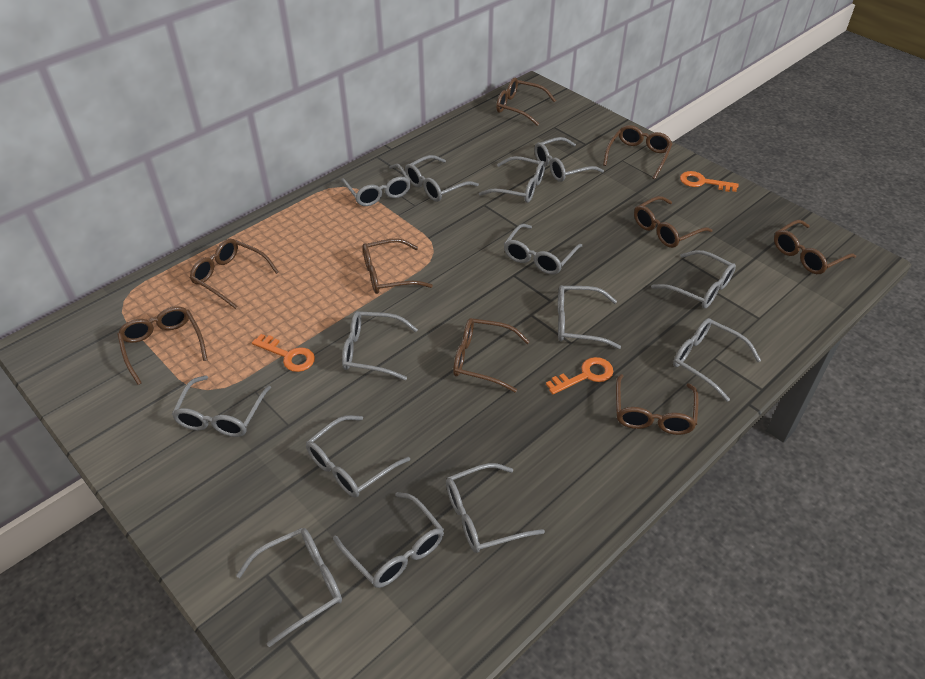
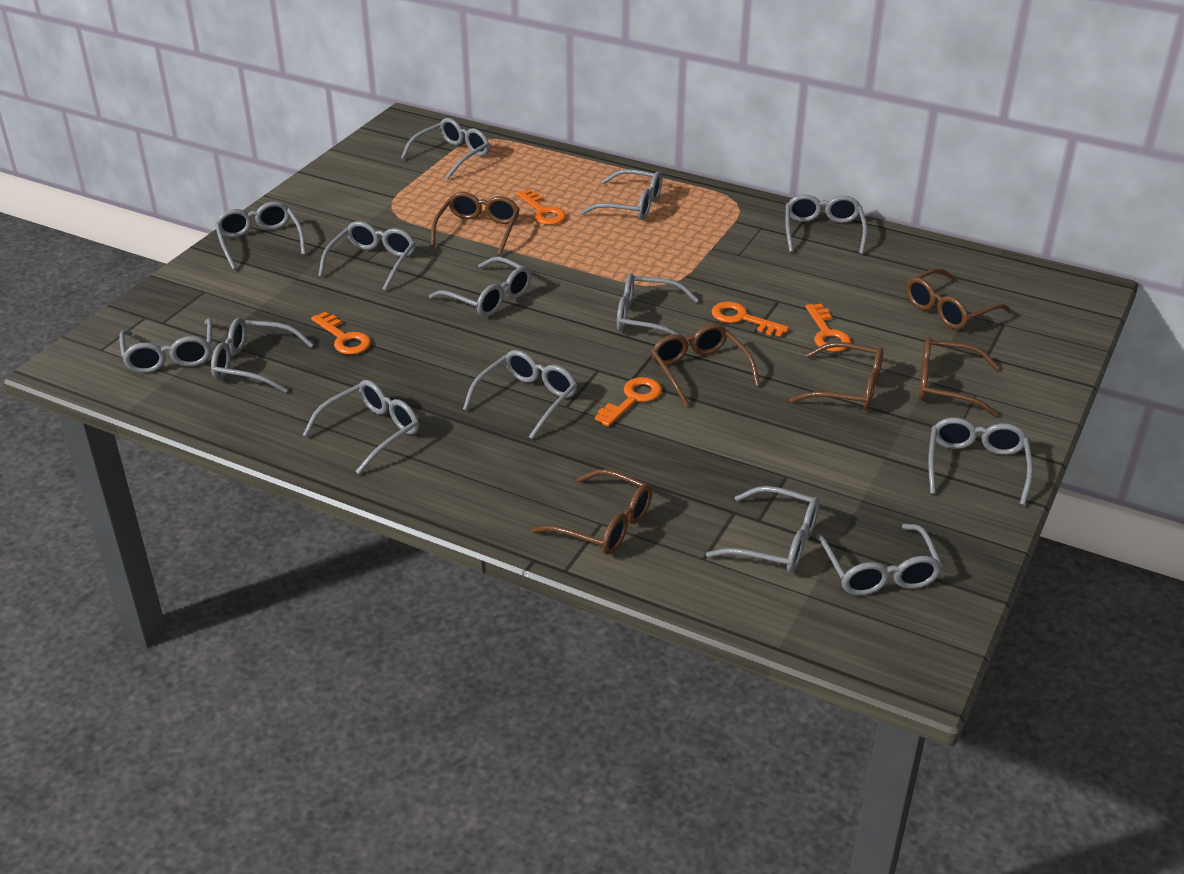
brown glasses: [117,306,208,385] [190,239,279,309] [362,238,433,294] [453,318,530,393] [496,78,556,126] [603,125,672,179] [616,374,699,435] [634,196,712,248] [774,220,856,274] = 9 -> [430,192,520,256] [531,469,653,555] [651,324,760,407] [790,342,884,411] [906,268,1011,330] [918,337,999,417] = 6
orange key: [252,334,315,372] [546,357,613,394] [680,171,739,192] = 3 -> [311,312,371,354] [517,189,566,225] [595,377,662,427] [712,302,789,337] [806,304,851,352] = 5

